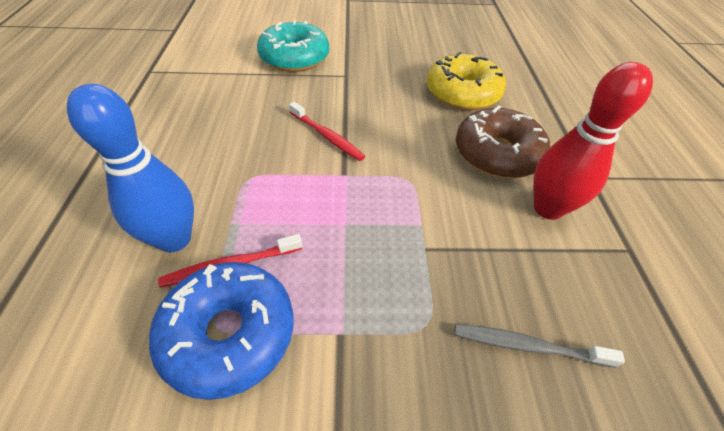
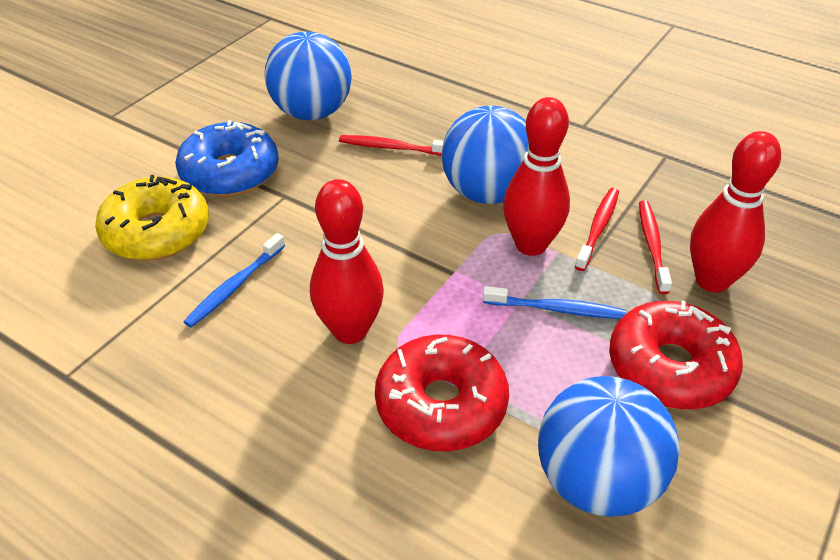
blue ball: none = 0 -> [265,31,352,120] [441,106,529,204] [538,376,680,517] = 3
blue bowling pin: [67,84,194,252] = 1 -> none = 0
blue toothbrush: none = 0 -> [184,233,285,327] [483,286,626,319] = 2
brown donut: [456,106,550,178] = 1 -> none = 0
grey toothbrush: [454,324,625,368] = 1 -> none = 0
red bowling pin: [533,62,653,220] = 1 -> [310,179,384,344] [503,97,570,256] [690,131,781,293] = 3
red donut: none = 0 -> [375,335,509,451] [609,301,743,409] = 2
red toothbrush: [158,234,302,288] [289,102,365,161] = 2 -> [339,135,444,156] [575,188,619,271] [639,200,672,294] = 3
turquoise donut: [257,20,329,72] = 1 -> none = 0

